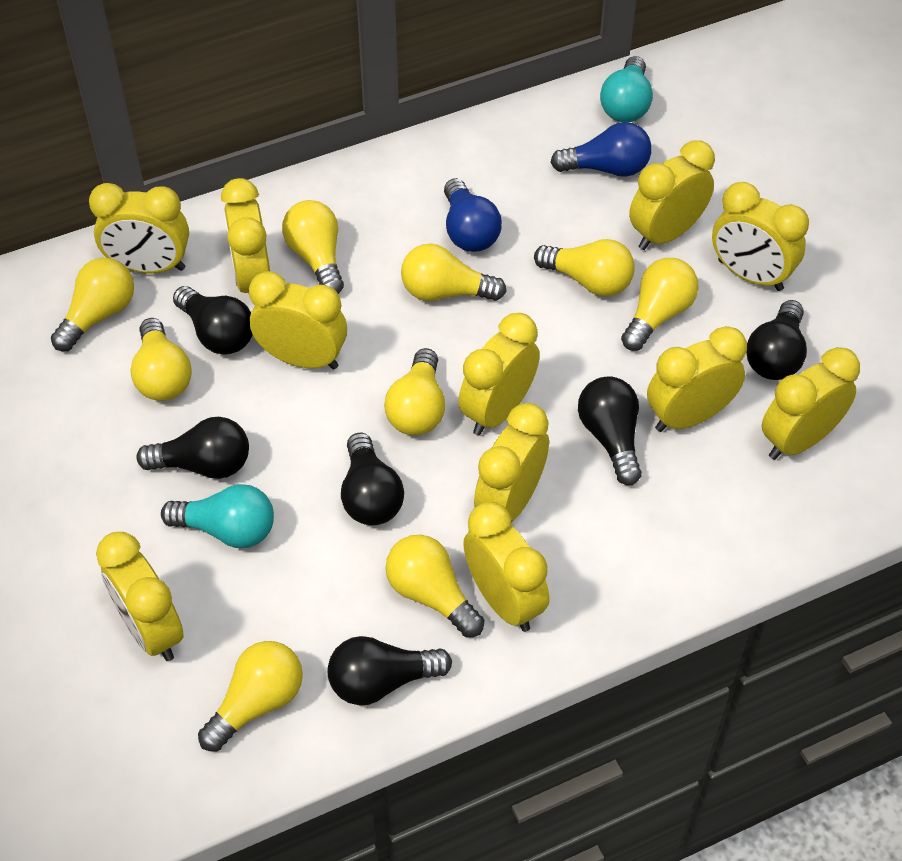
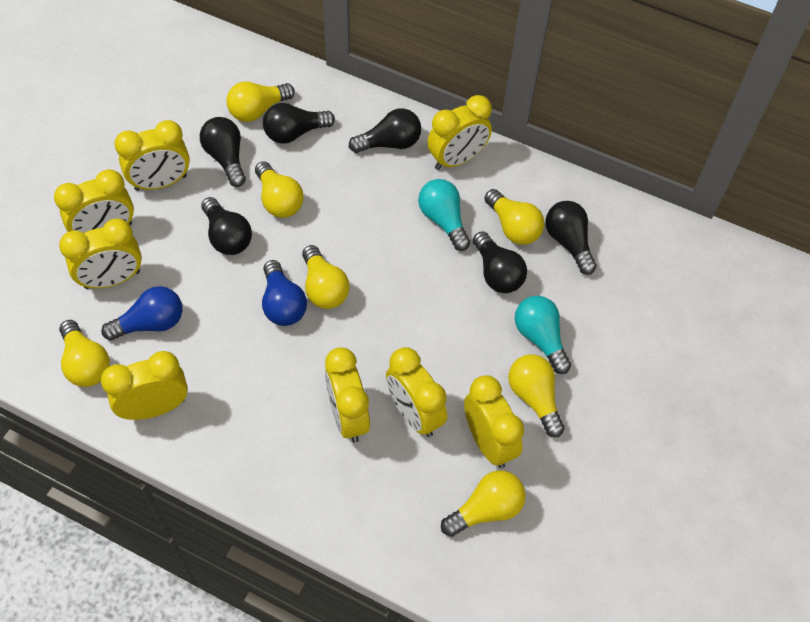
yellow clock: [89,183,189,273] [96,532,184,661] [221,178,270,293] [249,271,347,370] [458,313,540,436] [463,502,549,632] [474,403,549,523] [629,140,715,250] [647,326,747,432] [712,182,809,291] [762,347,860,460] = 11 -> [54,169,134,233] [59,218,142,289] [101,351,188,420] [114,120,190,191] [325,347,370,443] [386,347,447,437] [427,95,492,170] [464,375,524,468] = 8
yellow light bulb: [51,258,134,351] [131,318,192,401] [198,641,303,751] [282,200,344,294] [384,348,445,435] [385,535,485,638] [401,244,507,301] [534,239,635,297] [621,258,699,351] = 9 -> [59,320,110,387] [226,82,295,122] [255,161,304,218] [302,245,349,309] [441,470,526,537] [484,189,544,245] [508,354,565,437] = 7

